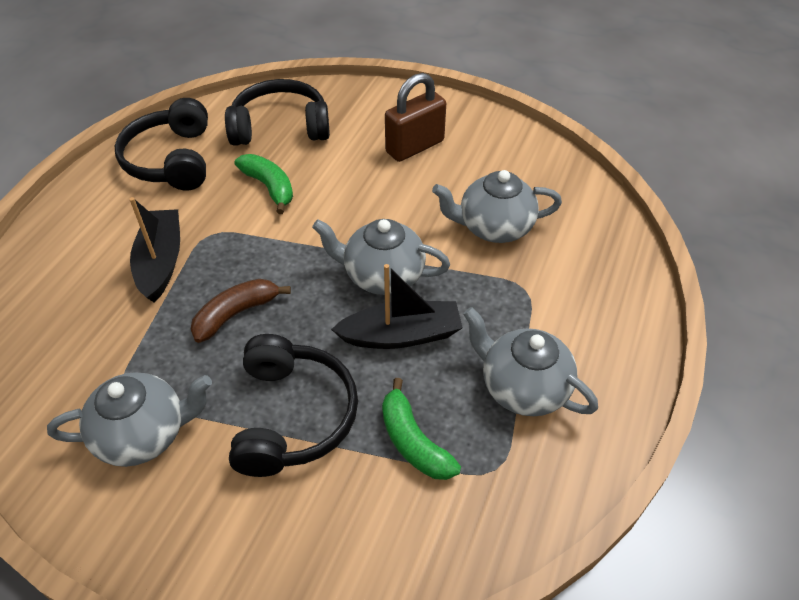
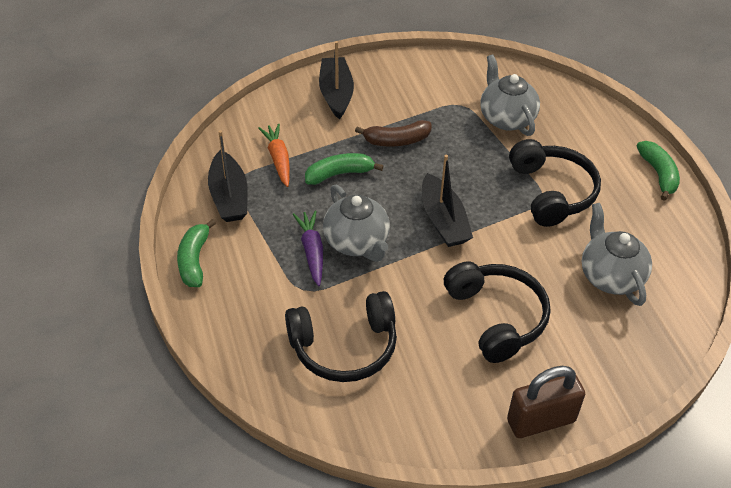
black boat: [129,197,180,302] [331,264,463,349] = 2 -> [208,130,248,222] [319,41,354,120] [422,155,473,247] = 3
green banana: [235,154,293,214] [382,378,461,480] = 2 -> [177,219,216,287] [305,153,383,185] [637,141,680,201] = 3
grey teapot: [47,372,212,467] [312,219,450,295] [432,170,562,243] [463,307,598,416] = 4 -> [323,185,390,262] [480,55,540,136] [582,203,652,306] = 3
orange carrot: none = 0 -> [258,123,290,187] = 1
purple carrot: none = 0 -> [293,210,323,286] = 1

